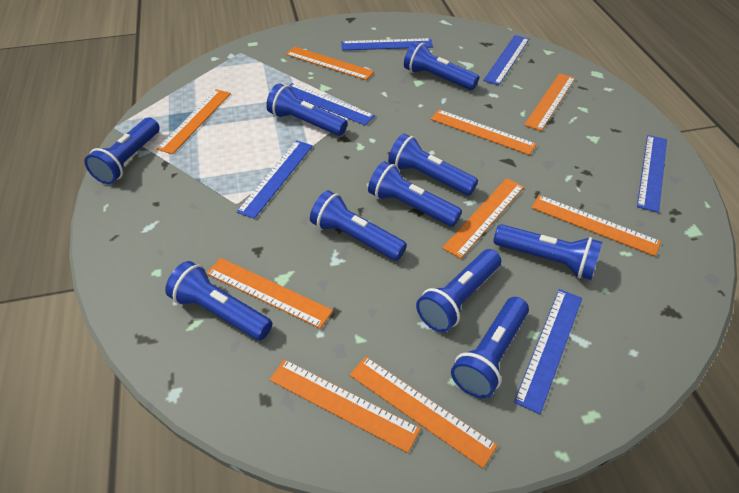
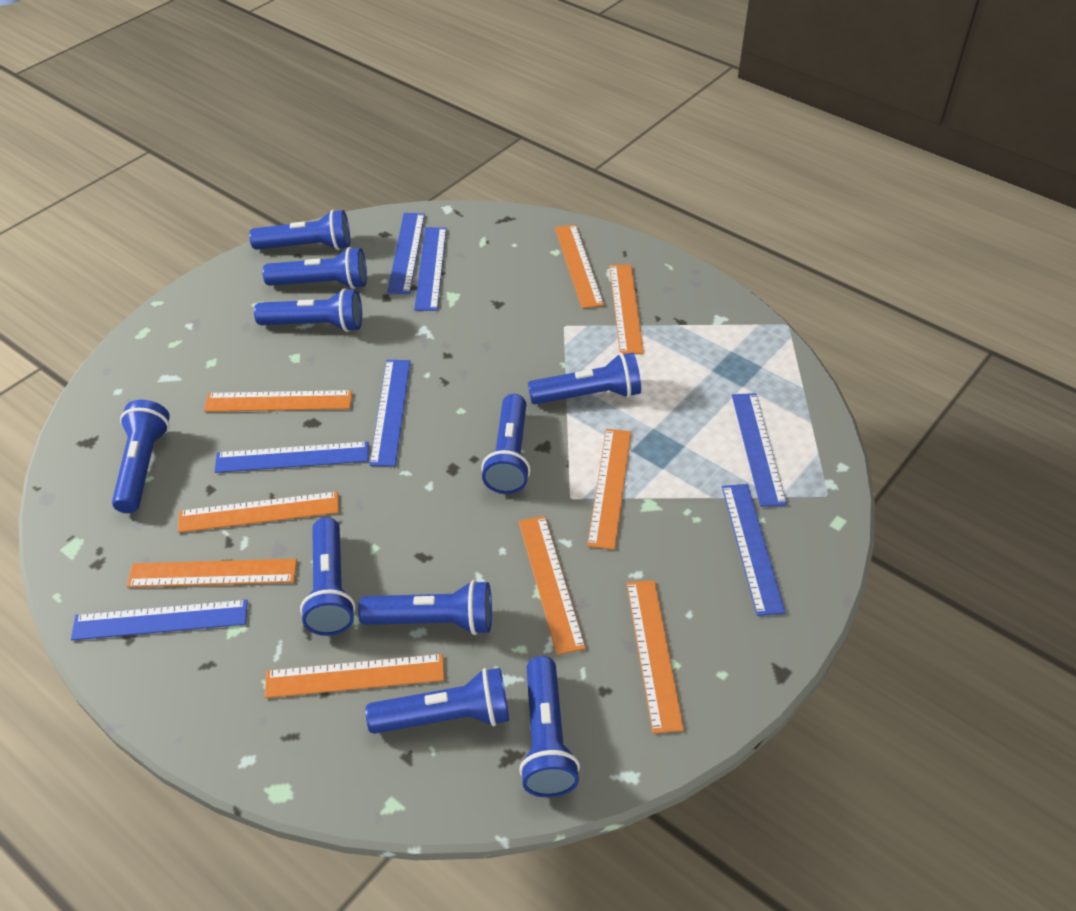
blue ruler: [237,140,313,219] [289,83,375,125] [341,38,433,50] [483,35,529,85] [514,289,582,414] [637,135,667,213] = 6 -> [71,599,248,640] [215,441,368,473] [369,360,410,466] [387,213,425,294] [414,227,447,311] [722,484,786,616] [732,393,787,507] = 7

